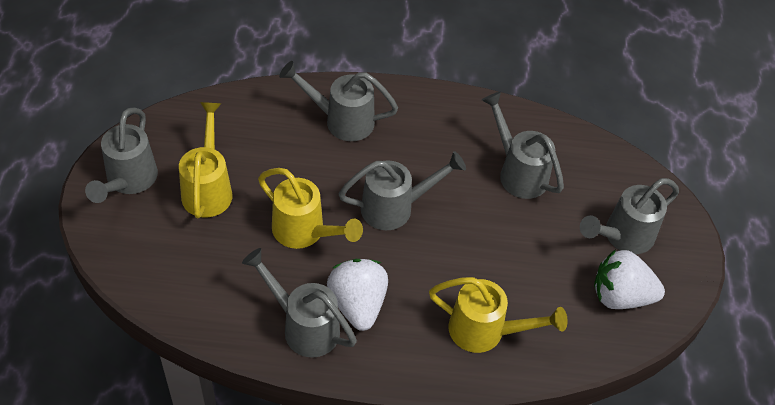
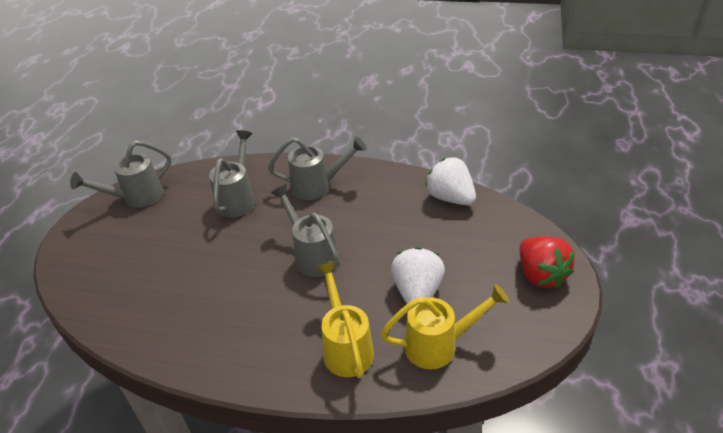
grey watering can: [85,108,158,203] [242,248,357,358] [279,61,398,141] [338,151,466,230] [482,92,564,199] [580,178,679,254] = 6 -> [70,141,171,208] [209,130,255,218] [268,137,367,200] [271,184,340,277] = 4
red strawberry: none = 0 -> [520,236,575,288] = 1
yellow watering can: [179,102,232,218] [258,168,363,249] [429,277,568,353] = 3 -> [316,261,374,378] [381,284,509,369] = 2

